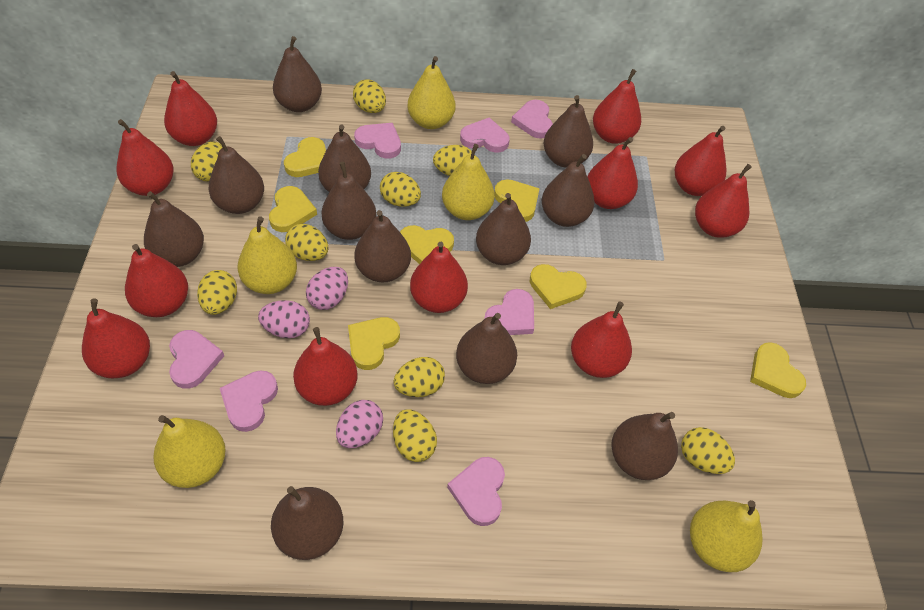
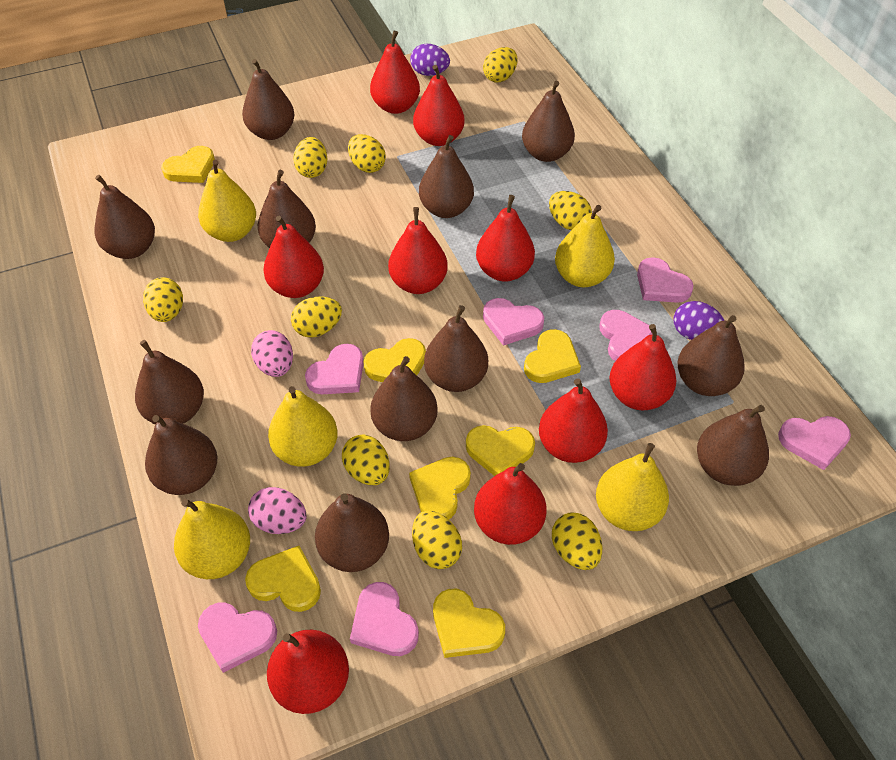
pink egg: [258,300,310,338] [306,267,348,310] [336,400,383,448] = 3 -> [248,487,307,534] [251,330,293,377] = 2
purple egg: none = 0 -> [410,44,450,76] [673,301,725,340] = 2
red pear: [82,299,150,378] [117,119,173,196] [125,244,188,317] [164,71,217,146] [293,327,358,406] [410,242,468,313] [571,302,632,378] [587,137,638,209] [593,69,641,144] [675,126,726,196] [695,164,752,238] = 11 -> [263,216,324,298] [267,630,349,714] [370,31,420,114] [388,207,448,294] [413,65,465,146] [474,463,547,545] [476,195,535,282] [539,378,608,463] [609,324,677,410] = 9

